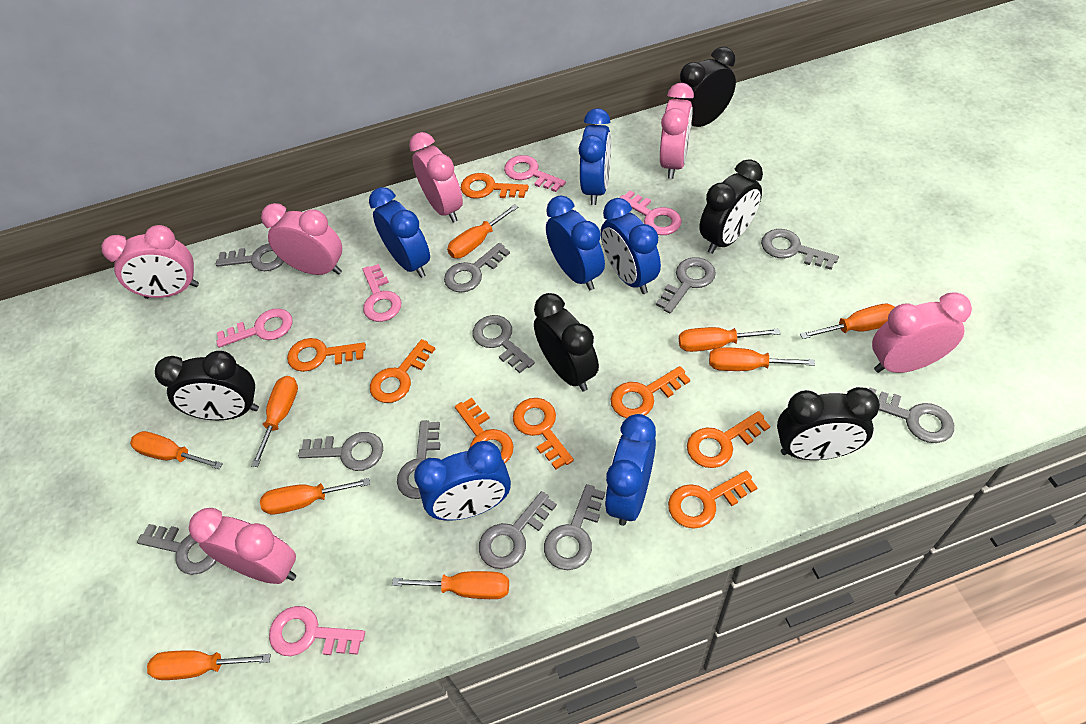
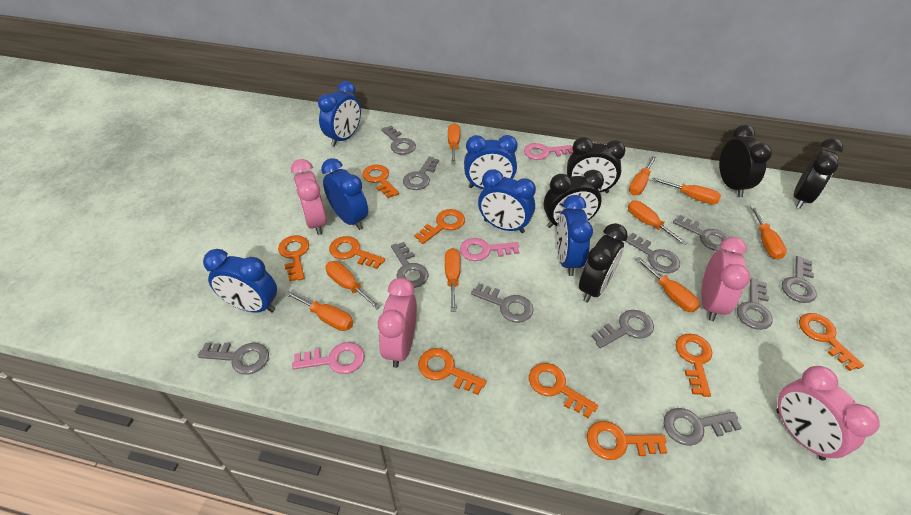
orange key: [287,338,366,372] [370,339,435,403] [455,398,514,463] [461,173,529,199] [513,398,574,469] [611,366,690,418] [668,470,757,529] [687,411,770,468] = 8 -> [278,235,309,281] [329,236,385,269] [362,164,399,198] [414,209,465,244] [418,348,487,395] [529,363,598,419] [587,421,667,460] [676,334,712,397] [799,313,864,371] = 9
pink clock: [102,225,199,299] [189,508,296,584] [261,203,342,275] [409,132,463,223] [660,83,694,179] [872,292,972,373] = 6 -> [291,159,327,235] [378,278,417,368] [701,237,750,321] [777,366,880,460] = 4
pink key: [216,308,293,348] [269,606,365,656] [362,264,401,322] [504,155,566,192] [620,190,682,235] = 5 -> [292,342,364,374] [460,238,519,261] [524,143,573,160] = 3

